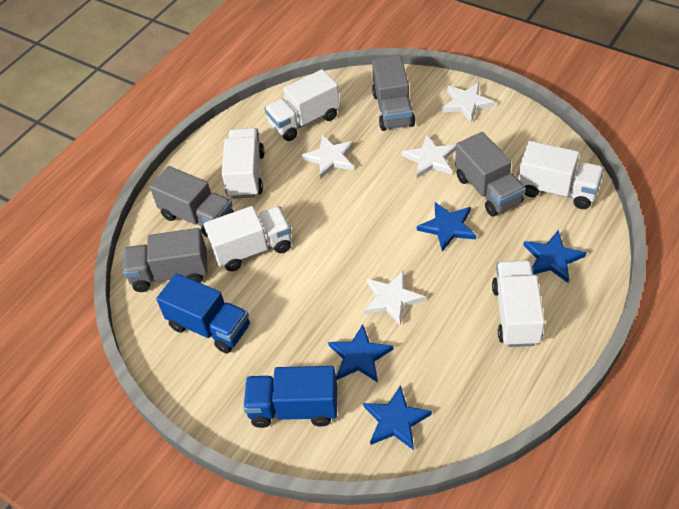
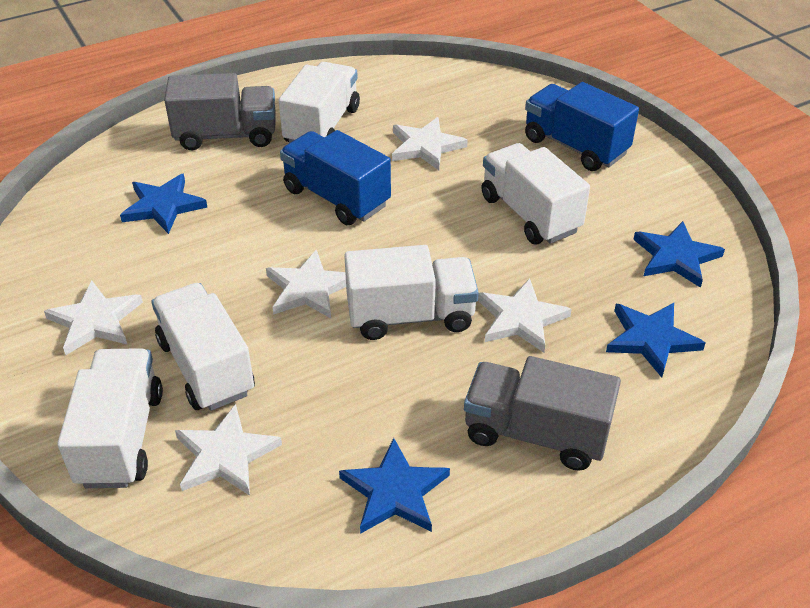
grey truck: [123,228,208,292] [150,166,234,238] [372,55,415,131] [455,132,526,216] = 4 -> [164,73,276,151] [464,356,621,471] = 2
white star: [301,135,354,179] [363,270,425,326] [402,134,456,178] [442,82,495,123] = 4 -> [44,281,143,355] [175,404,282,496] [266,250,346,319] [392,117,468,170] [478,278,572,353] = 5

